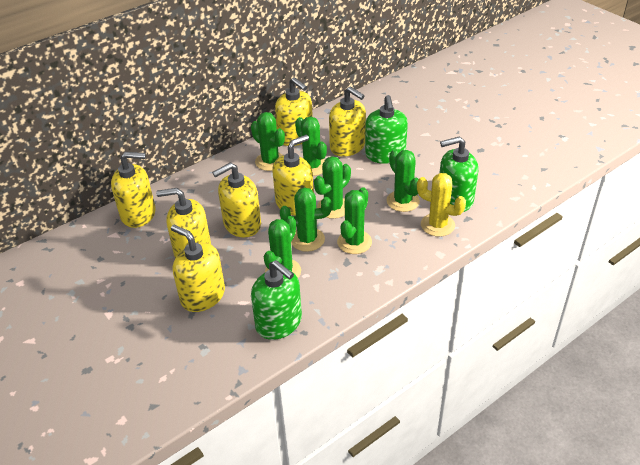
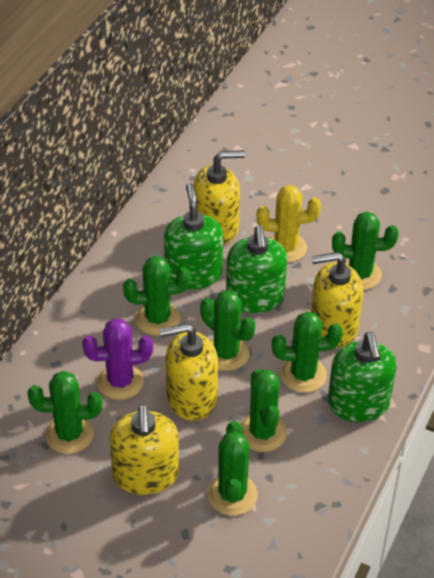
purple cactus: none = 0 -> [82,318,153,400] = 1
yellow soap dispenser: [111,152,156,228] [156,188,211,258] [171,225,225,312] [212,163,261,237] [272,135,314,216] [275,77,313,146] [329,87,366,157] = 7 -> [109,404,179,495] [160,323,218,421] [194,150,245,244] [311,252,363,348] = 4

